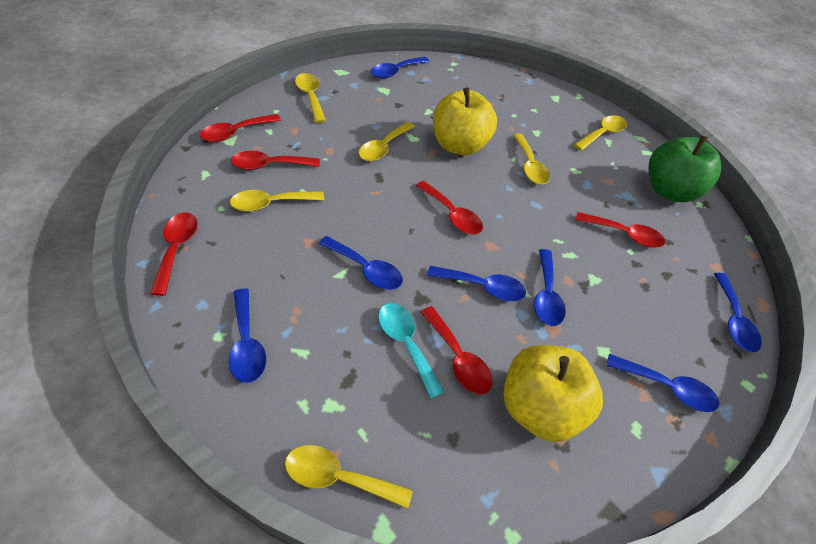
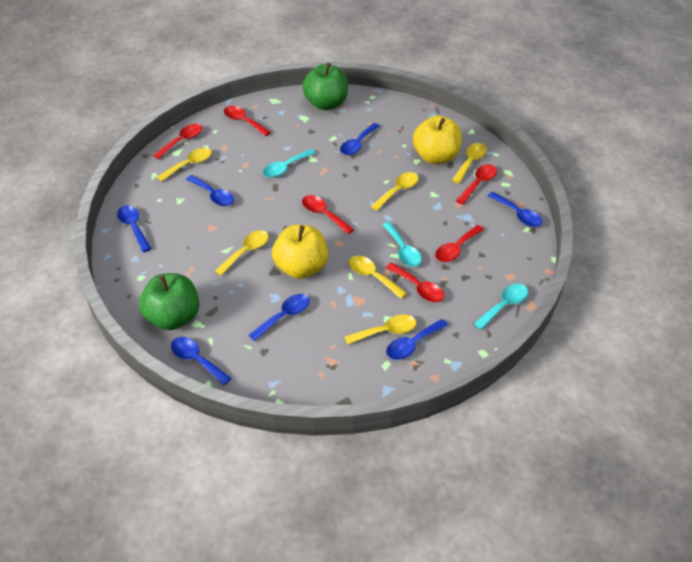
green apple: [649,135,721,202] = 1 -> [139,273,199,330] [302,63,348,110] = 2
turquoise spoon: [378,303,444,398] = 1 -> [263,149,316,178] [382,222,422,267] [474,284,528,330] = 3

